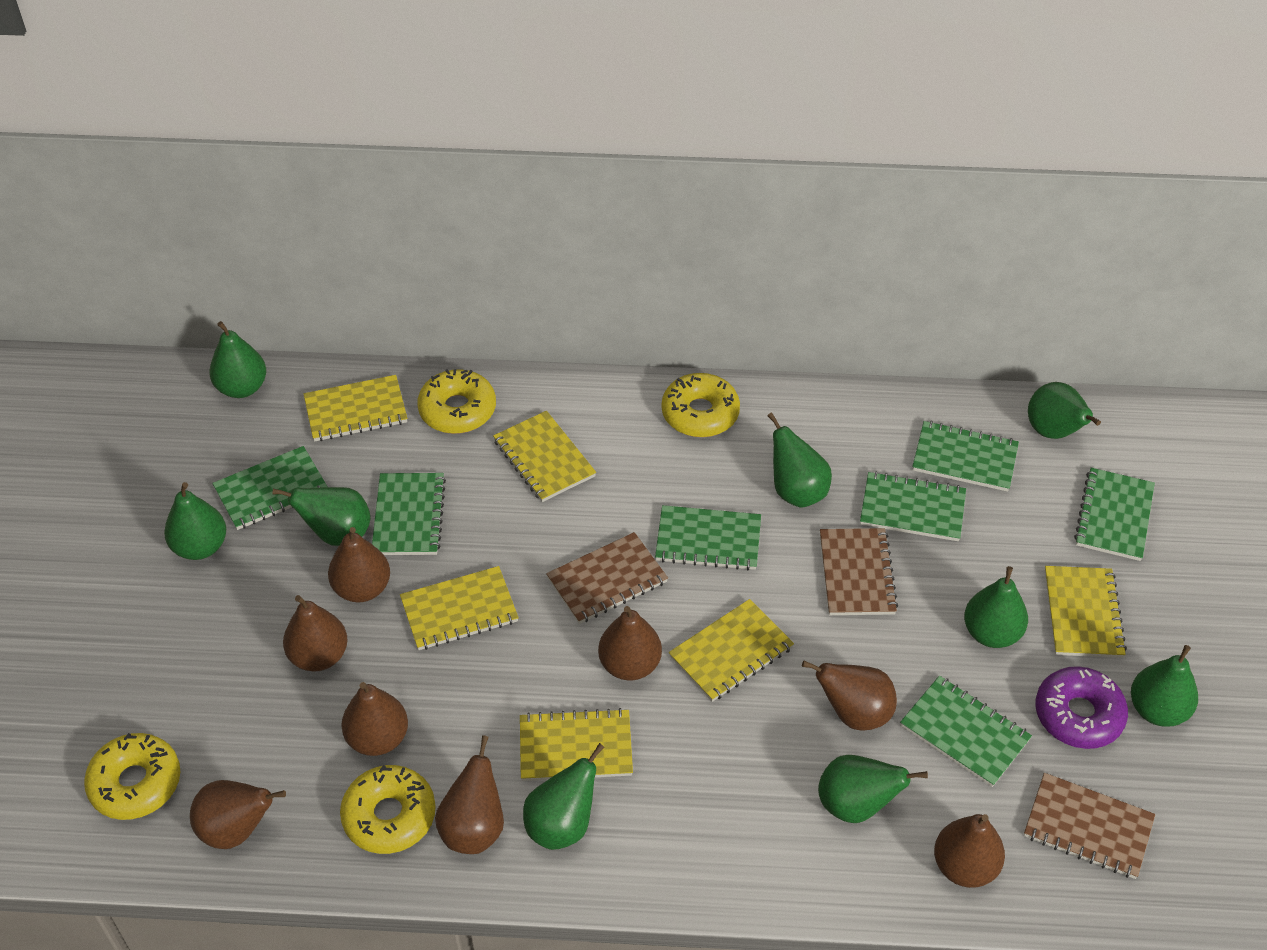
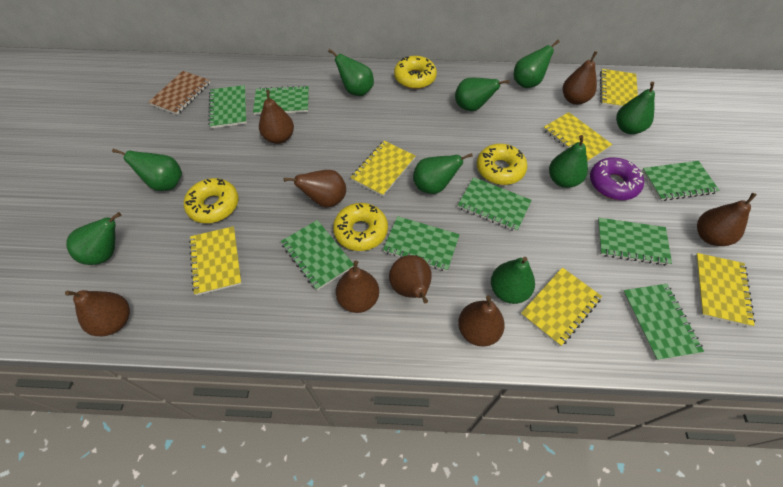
brown notebook: [546,532,668,624] [820,528,898,615] [1024,773,1155,879] = 3 -> [148,71,210,115] = 1
green notebook: [212,446,328,530] [372,473,446,555] [655,505,761,570] [860,471,966,541] [900,676,1032,787] [912,421,1019,492] [1074,468,1155,561] = 7 -> [208,85,247,128] [253,85,309,115] [281,220,354,290] [383,216,460,271] [458,177,532,232] [597,218,672,266] [622,284,704,361] [642,161,720,201] = 8

